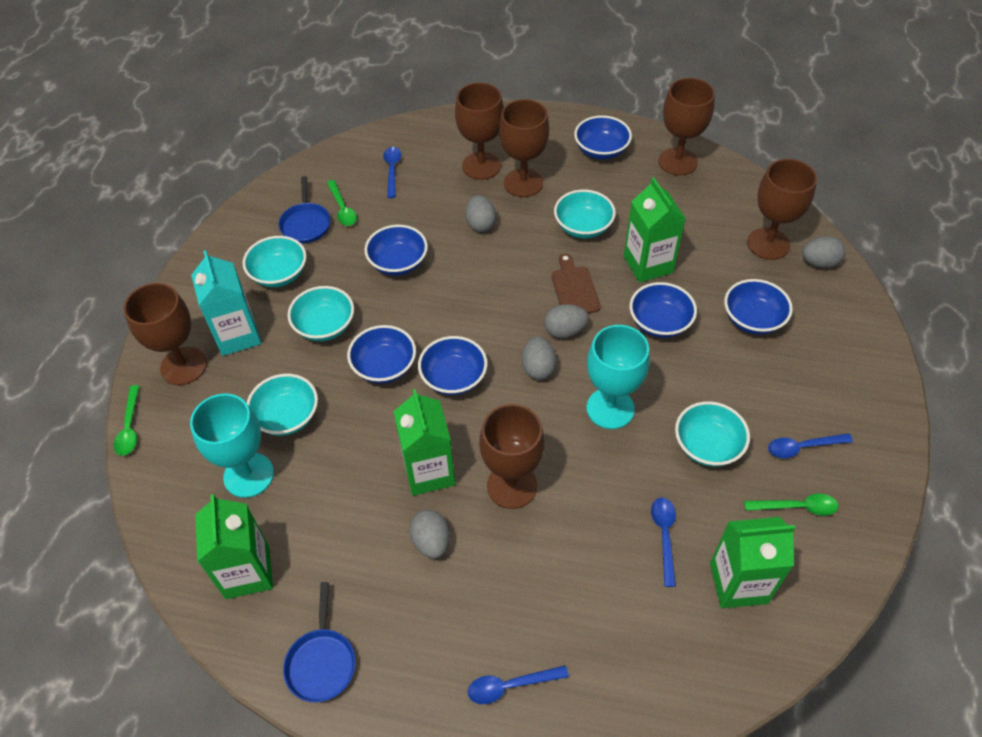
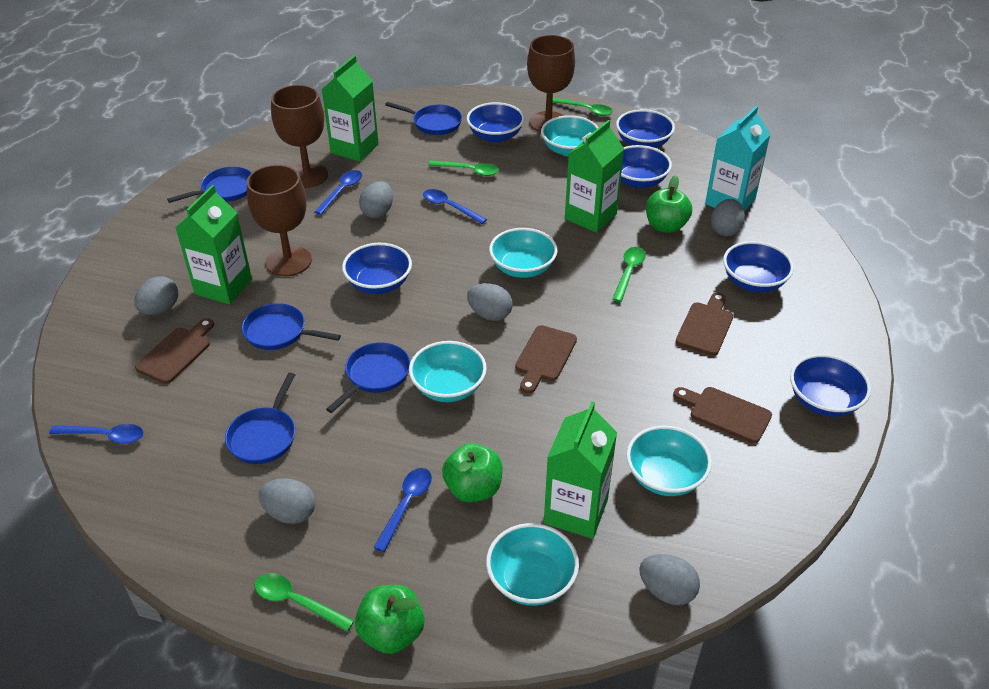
blue pan: [278,176,330,243] [283,582,356,702] = 2 -> [167,167,252,203] [225,373,295,464] [242,303,341,350] [326,342,410,413] [385,102,462,135] = 5
brown cutting board: [551,253,601,313] = 1 -> [135,318,214,384] [515,325,577,394] [673,387,772,443] [676,293,733,356] = 4
brown goblet: [123,283,207,385] [455,82,504,180] [479,404,545,509] [499,99,549,197] [658,78,715,176] [747,159,817,260] = 6 -> [247,165,312,276] [271,85,328,188] [527,35,575,132] = 3
green apple: none = 0 -> [355,585,424,654] [442,443,503,502] [646,175,692,233] = 3
green spoon: [114,385,139,456] [327,180,357,226] [744,494,838,516] = 3 -> [255,573,354,632] [428,160,499,176] [553,98,613,116] [612,247,646,302] = 4
grey egg: [409,509,450,559] [466,195,496,232] [522,337,557,380] [544,304,589,338] [802,236,845,268] = 5 -> [134,276,178,315] [259,478,315,524] [359,181,393,218] [467,283,512,321] [639,554,700,605] [711,199,745,236] = 6
turquoise goblet: [190,393,274,498] [586,325,650,429] = 2 -> none = 0

